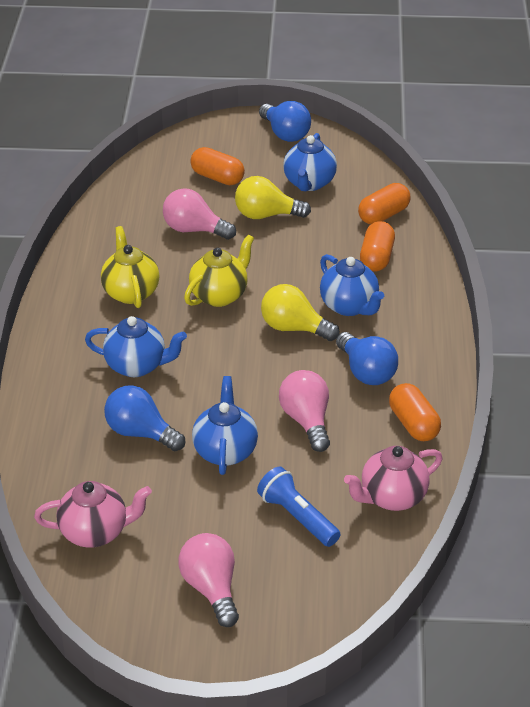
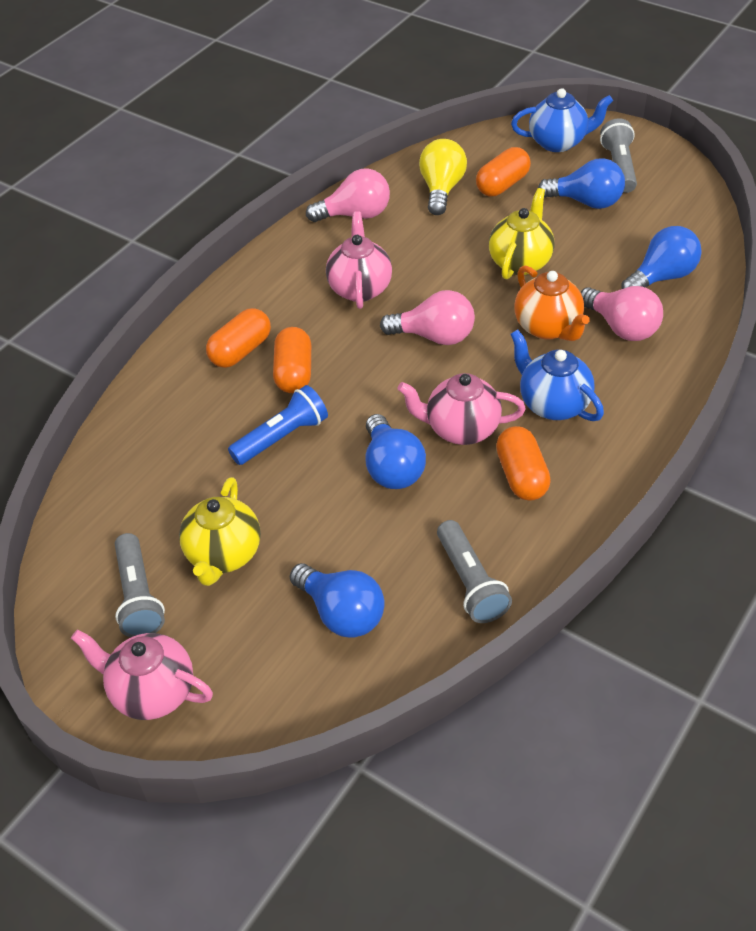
blue light bulb: [104,385,185,451] [259,101,311,142] [336,332,398,385] = 3 -> [290,563,385,638] [365,414,426,489] [538,158,625,209] [621,226,702,289] = 4
blue teapot: [85,316,187,377] [192,376,258,475] [283,133,337,191] [320,254,384,316] = 4 -> [510,329,604,421] [511,88,613,152] = 2
grey flashlight: none = 0 -> [115,533,165,637] [437,520,512,623] [600,118,637,193] = 3
orange teapot: none = 0 -> [515,265,590,341] = 1
pink teapot: [34,481,152,547] [344,446,443,511] = 2 -> [71,630,213,720] [326,211,392,309] [398,373,526,445] = 3
yellow light bulb: [235,176,311,219] [261,284,340,341] = 2 -> [419,139,467,215] = 1

